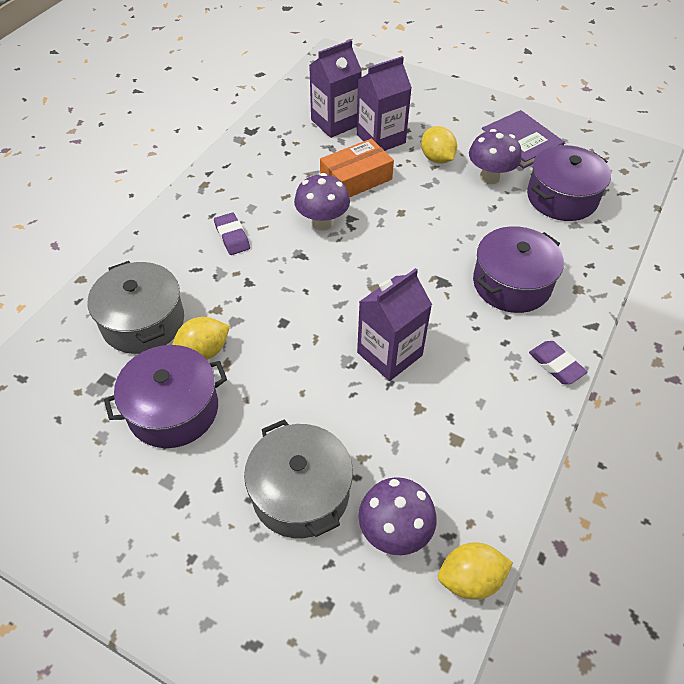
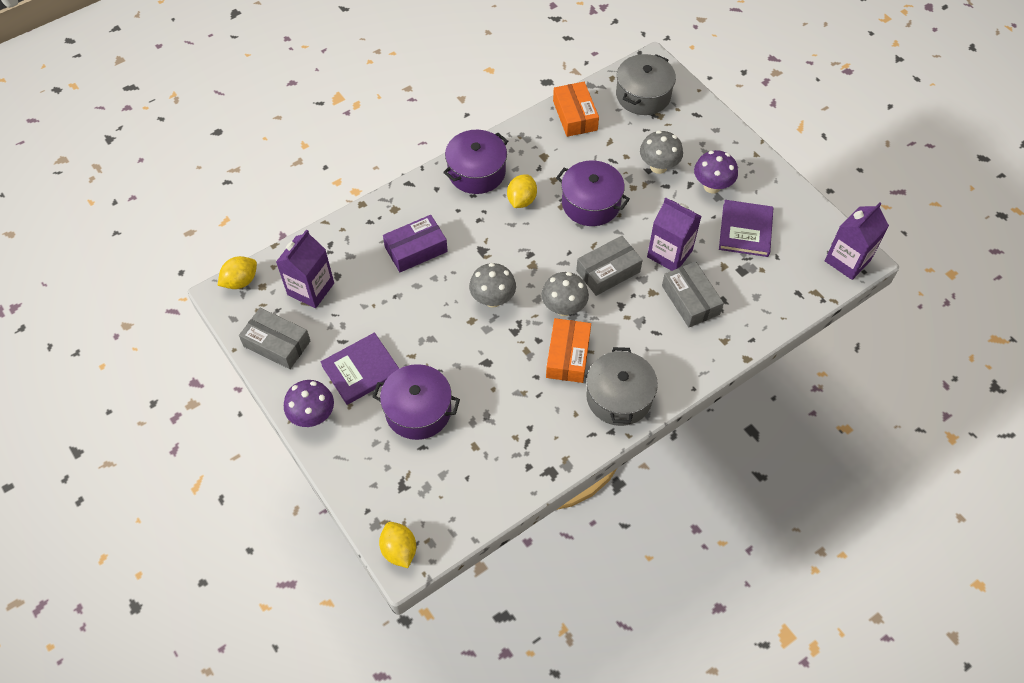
grey box: none = 0 -> [239,308,310,369] [576,236,643,296] [662,261,724,327] = 3
grey mushroom: none = 0 -> [469,263,516,308] [542,272,589,316] [640,130,683,174] = 3
orange box: [320,139,394,197] = 1 -> [546,318,591,383] [553,82,599,137] = 2
purple book: [480,110,565,169] = 1 -> [320,333,399,405] [719,200,773,257] = 2
purple box: none = 0 -> [383,215,448,272] = 1
purple eraser: [214,213,250,255] [529,341,587,384] = 2 -> none = 0
purple mushroom: [294,173,350,231] [358,477,436,555] [469,129,522,184] = 3 -> [284,380,334,427] [694,150,738,193] = 2

